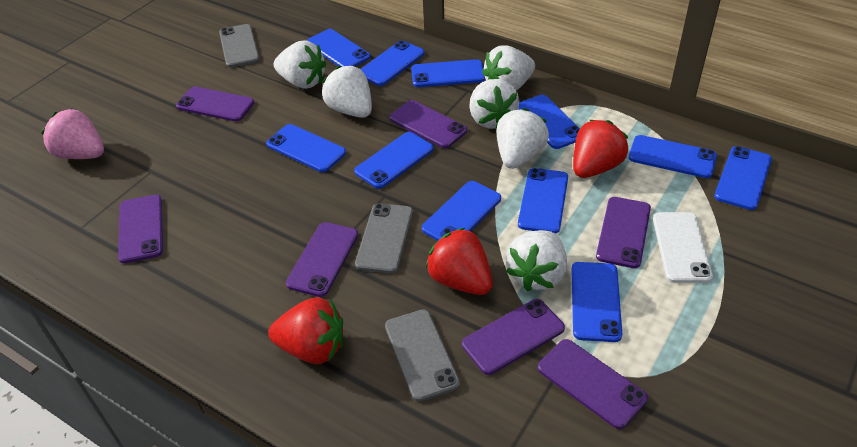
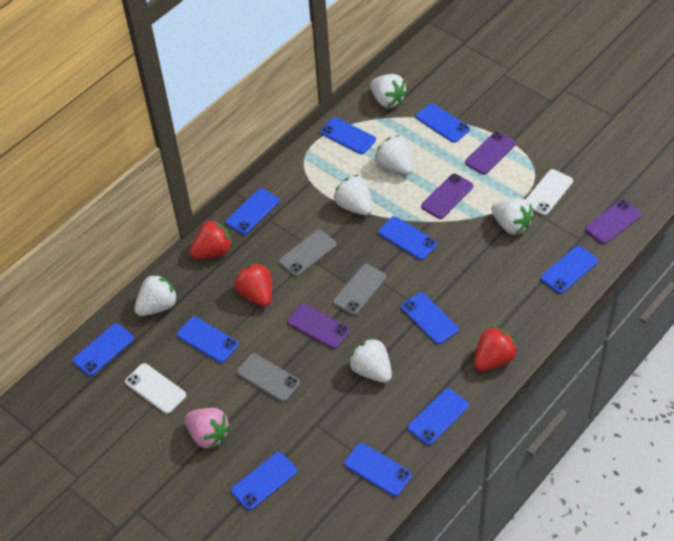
purple phone: [118,195,163,263] [176,86,254,122] [286,222,358,297] [390,100,467,148] [462,299,565,375] [538,339,648,429] [596,197,651,268] = 7 -> [287,304,350,349] [421,173,473,219] [465,131,516,175] [585,199,642,244] = 4
white phone: [653,212,713,283] = 1 -> [125,363,186,414] [525,169,573,215] = 2

